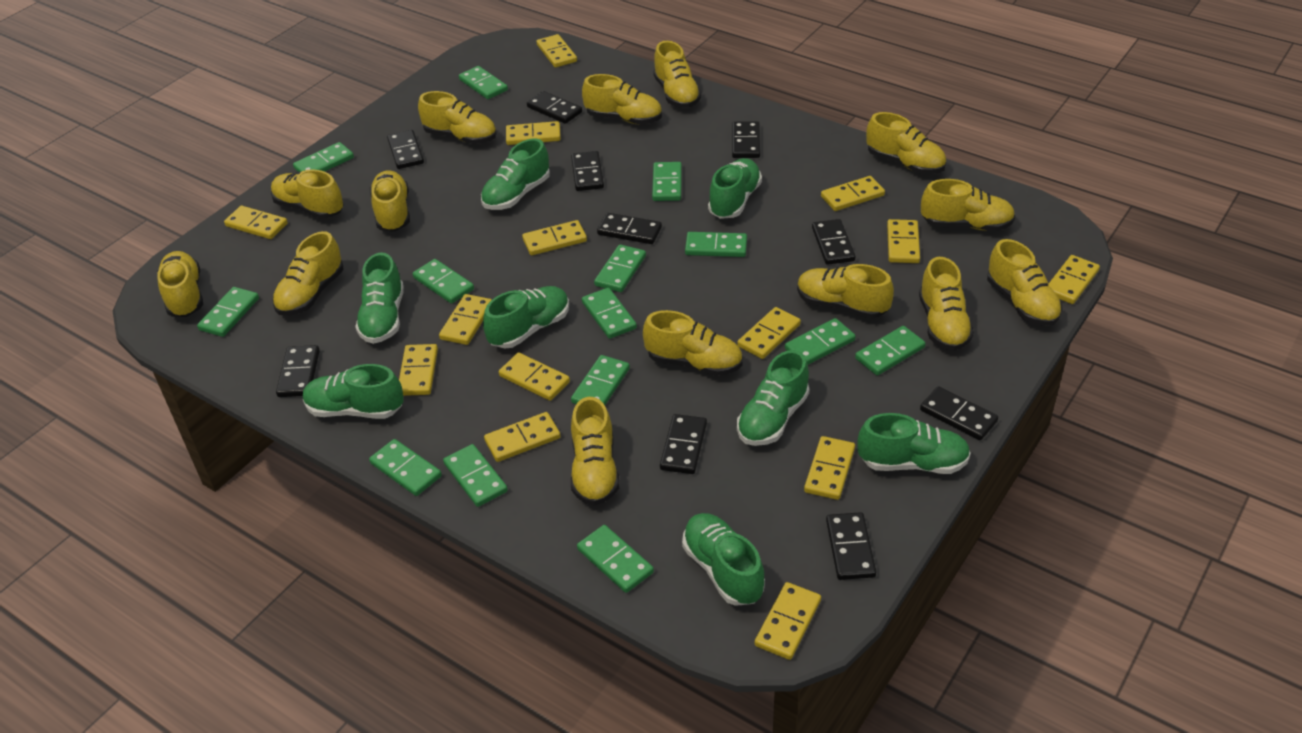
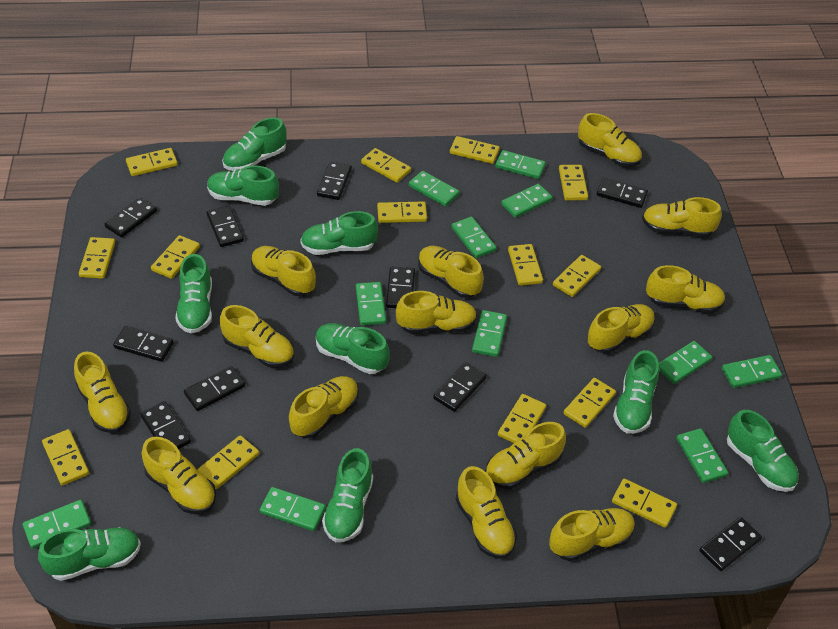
green domino: [197,287,259,337] [293,142,354,172] [369,439,442,496] [413,259,474,304] [443,444,508,507] [459,66,508,99] [571,355,630,405] [577,525,654,593] [582,288,637,339] [594,244,646,292] [652,162,682,201] [685,232,747,257] [785,318,855,365] [855,326,926,375] = 14 -> [23,500,91,549] [260,487,326,531] [356,282,386,326] [409,171,459,207] [451,217,497,258] [472,310,507,357] [495,150,546,179] [501,184,553,218] [659,341,712,384] [676,428,728,483] [722,355,782,388] = 11
green shoe: [303,364,404,419] [355,252,404,344] [481,139,550,210] [483,286,569,348] [682,513,765,606] [708,158,762,219] [737,350,810,446] [857,413,971,474] = 8 -> [38,527,141,581] [175,254,212,334] [207,165,279,206] [222,117,287,171] [300,211,378,255] [316,323,390,374] [322,448,373,542] [613,350,659,434] [727,410,799,492] = 9

